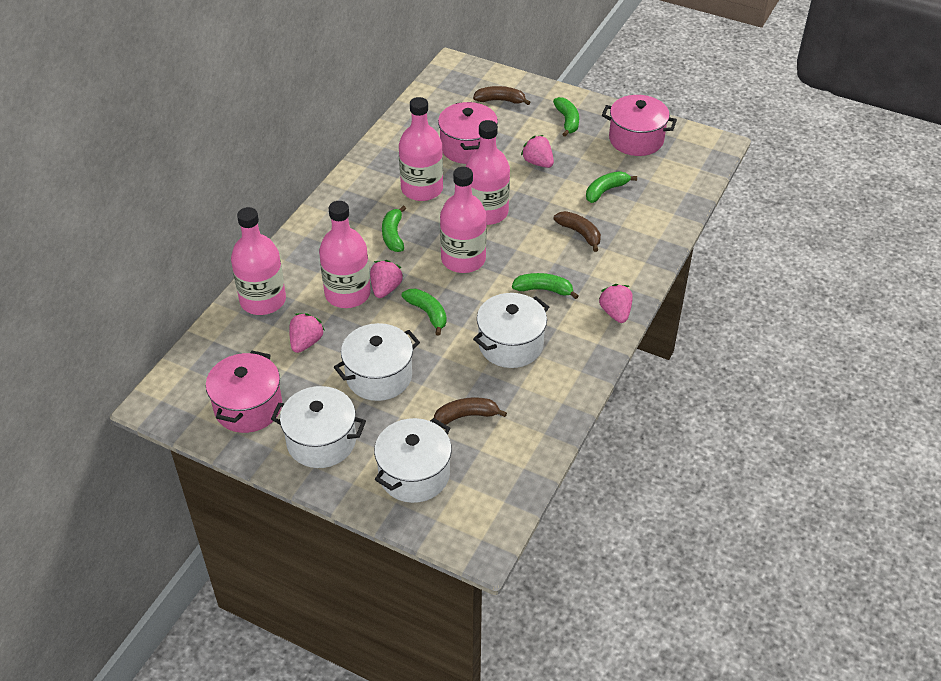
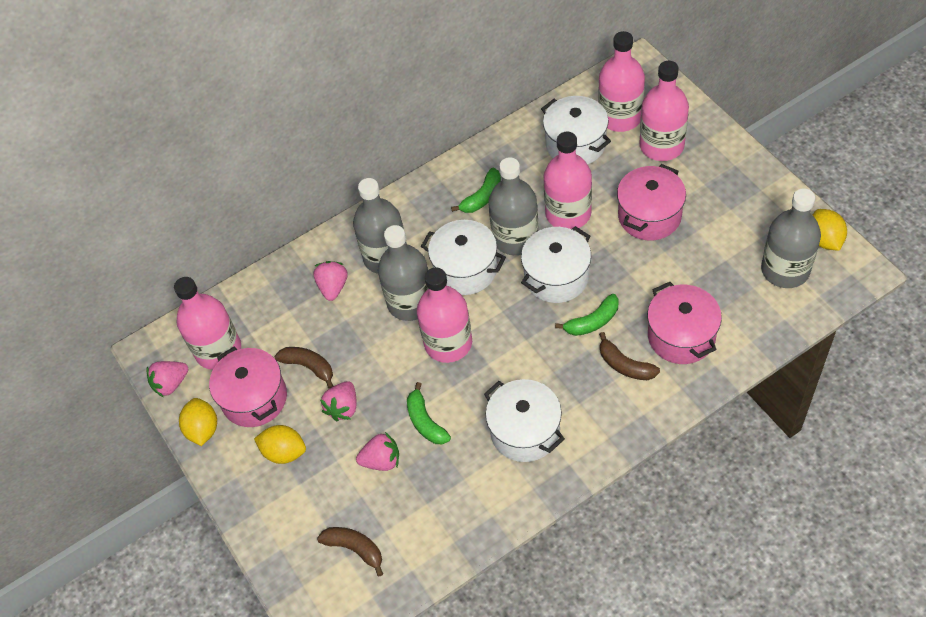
green banana: [382,205,406,252] [402,288,447,336] [512,273,578,299] [553,97,579,137] [586,171,637,203] = 5 -> [407,382,451,444] [451,168,501,213] [555,294,619,336] = 3
grey bottle: none = 0 -> [353,178,407,274] [378,225,428,321] [488,157,538,255] [761,188,821,288] = 4
yellow lemon: none = 0 -> [179,398,217,446] [254,425,306,464] [813,209,847,251] = 3

